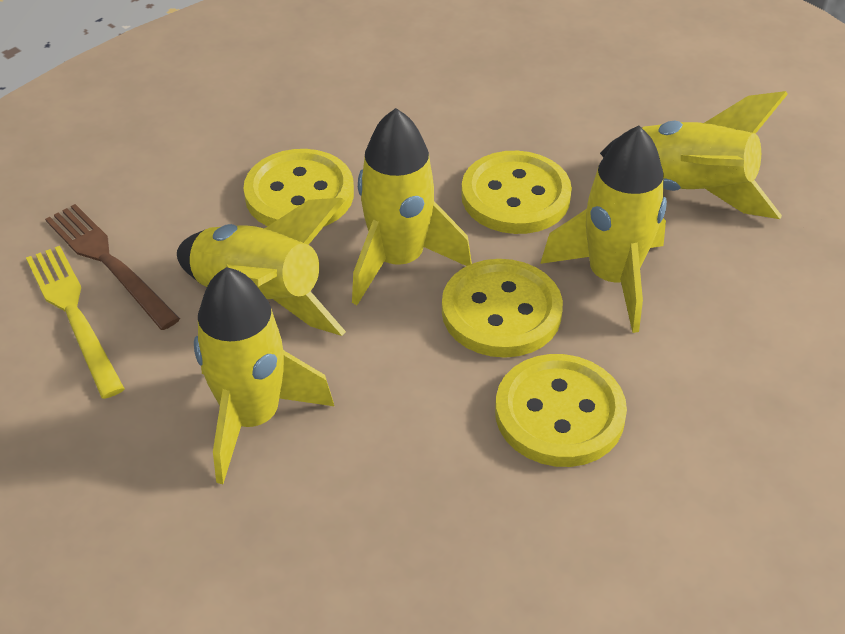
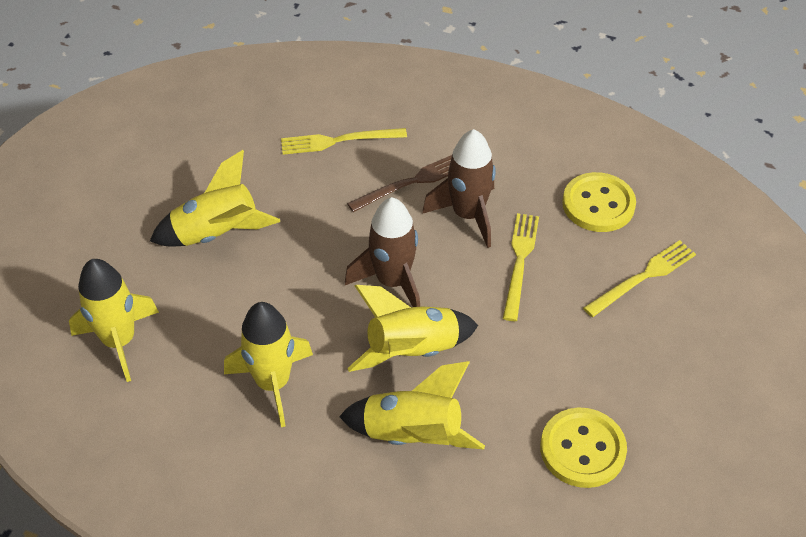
brown rocket: none = 0 -> [345,197,420,307] [422,129,496,248] = 2
yellow button: [244,149,354,227] [442,259,563,358] [461,151,572,234] [495,354,627,467] = 4 -> [540,408,627,488] [562,172,636,232] = 2
yellow fork: [26,246,125,399] = 1 -> [281,128,407,155] [503,213,539,321] [583,240,696,317] = 3

